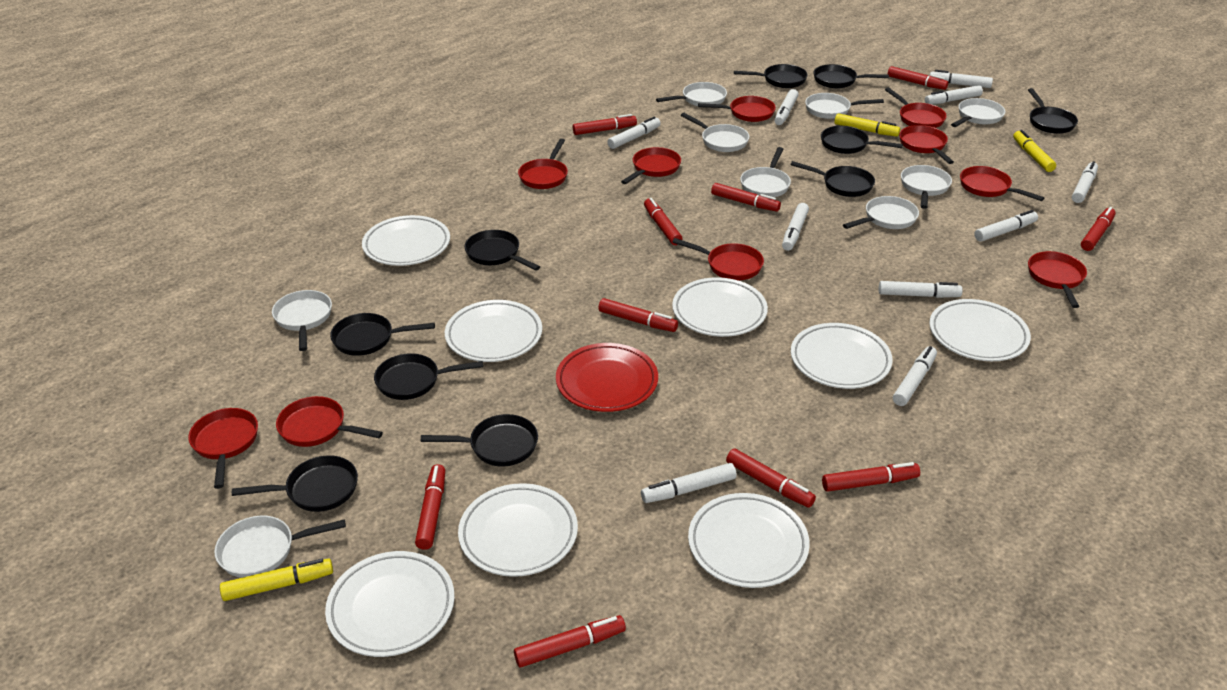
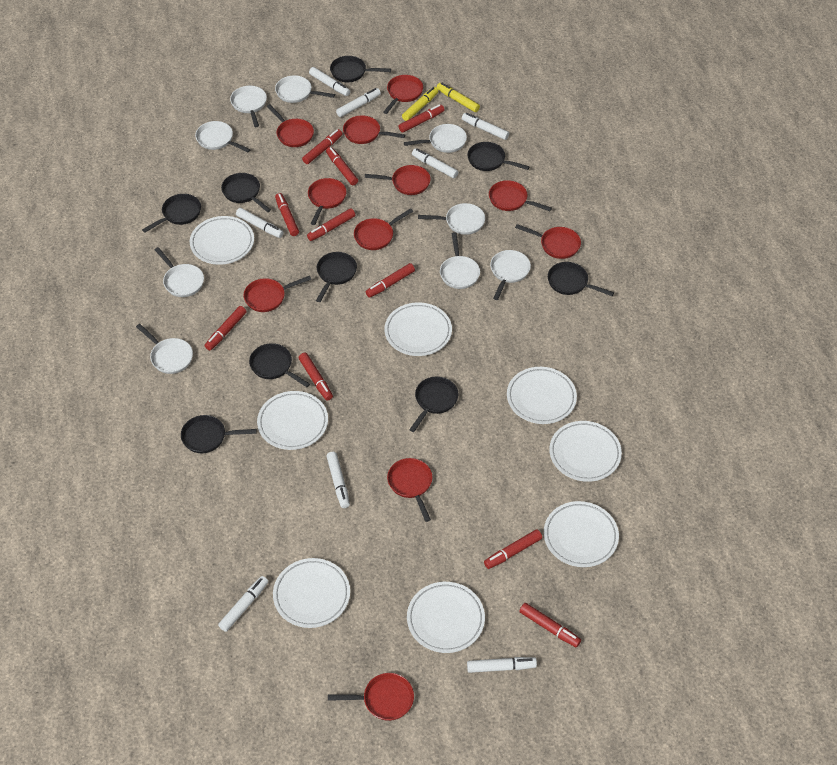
black pan: [232,455,358,512] [330,313,435,356] [374,353,483,400] [421,414,538,466] [465,230,540,271] [734,64,808,88] [790,161,875,197] [813,64,889,88] [821,126,903,154] [1028,88,1078,134] = 10 -> [142,194,201,233] [181,415,257,453] [221,173,271,212] [249,343,310,387] [316,252,357,302] [330,56,391,82] [409,377,458,432] [467,142,530,171] [548,262,614,296] = 9
red pan: [188,408,258,489] [276,396,383,447] [518,139,568,189] [621,147,681,184] [673,238,764,280] [698,96,776,122] [885,87,947,128] [899,125,954,164] [960,166,1045,201] [1028,251,1087,308] = 10 -> [243,276,311,312] [267,104,314,147] [308,178,346,225] [328,673,414,721] [343,115,405,144] [354,208,413,250] [365,165,431,195] [383,75,423,114] [387,458,433,522] [489,180,552,211] [515,224,581,259] = 11
red plate: [556,343,658,412] = 1 -> none = 0
white marker: [607,116,661,149] [641,463,737,503] [775,89,799,125] [782,203,809,251] [879,281,963,298] [893,346,937,406] [925,85,983,104] [930,70,993,88] [974,210,1038,242] [1072,161,1098,203] = 10 -> [218,576,268,632] [236,208,284,238] [309,67,350,96] [326,452,350,508] [336,88,381,117] [412,149,458,178] [462,113,509,140] [467,657,537,673] = 8
yellow marker: [220,558,333,601] [834,113,900,137] [1013,130,1056,172] = 3 -> [402,87,438,121] [437,82,480,112] = 2

